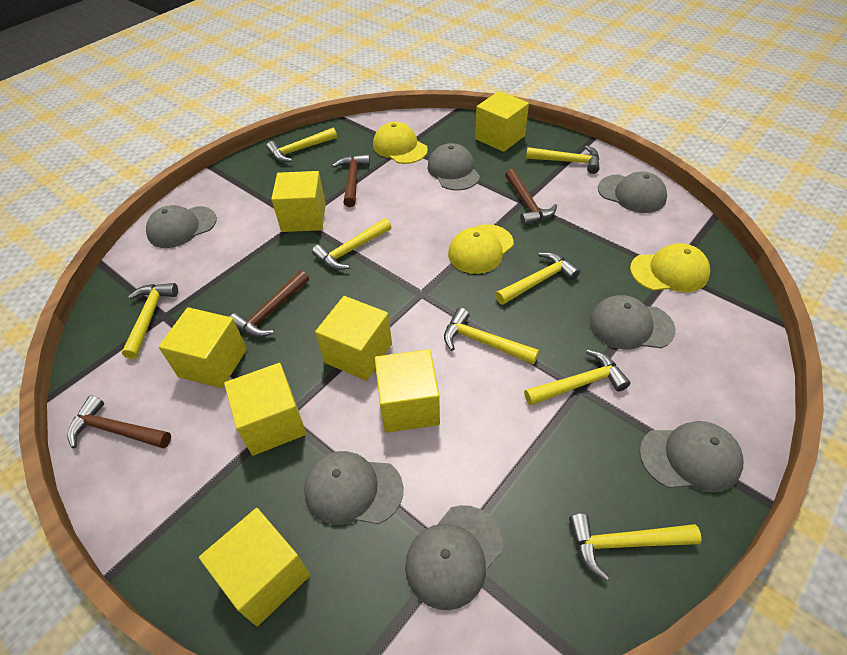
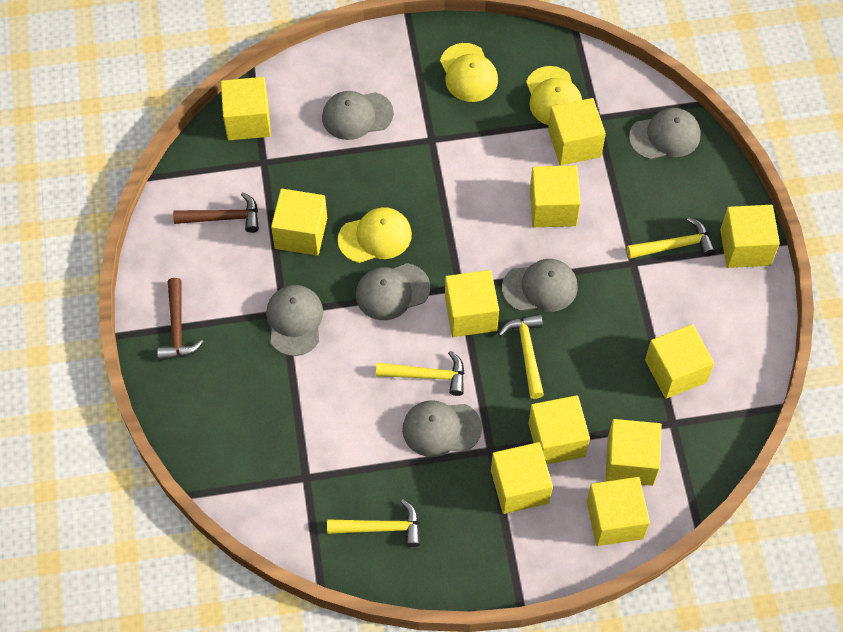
brown hammer: [67,395,171,449] [230,270,309,338] [332,154,370,207] [505,169,557,226] = 4 -> [157,278,203,361] [173,192,259,233] = 2
grey cap: [146,205,217,248] [304,451,403,525] [405,505,503,610] [427,143,480,191] [589,295,676,349] [598,172,667,213] [639,421,743,493] = 7 -> [266,285,323,356] [322,91,394,140] [356,263,430,320] [402,400,482,457] [502,259,578,312] [629,108,701,160] = 6
yellow cube: [158,307,247,389] [199,508,310,626] [224,363,306,456] [271,171,326,232] [315,296,392,381] [375,349,440,433] [475,91,529,152] = 7 -> [221,77,271,140] [271,189,327,256] [445,270,499,337] [491,442,553,514] [528,395,590,464] [530,165,581,227] [548,98,606,165] [587,477,650,546] [605,419,662,486] [645,324,714,399] [720,205,780,268] = 11
yellow hammer: [122,283,178,359] [266,128,337,162] [312,218,391,270] [444,308,539,364] [495,252,580,305] [524,349,630,406] [526,146,599,174] [569,513,701,581] = 8 -> [327,499,420,547] [376,351,465,396] [498,314,544,399] [627,217,716,259] = 4

